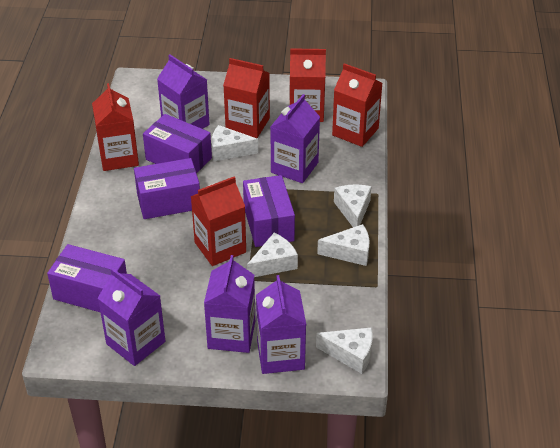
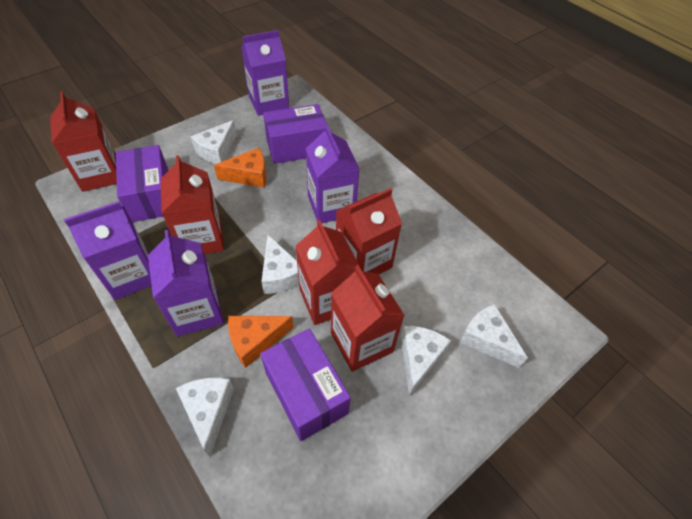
orange cheese: none = 0 -> [214,148,266,188] [228,316,294,368] = 2
purple box: [47,244,127,313] [134,158,200,219] [143,114,212,173] [243,175,295,247] = 4 -> [116,145,169,222] [260,329,351,441] [263,104,327,164] = 3
purple carton: [98,268,165,366] [157,54,209,129] [204,255,255,353] [256,275,306,374] [270,94,320,183] = 5 -> [64,201,152,300] [148,230,224,337] [241,30,289,116] [306,124,359,223] = 4

